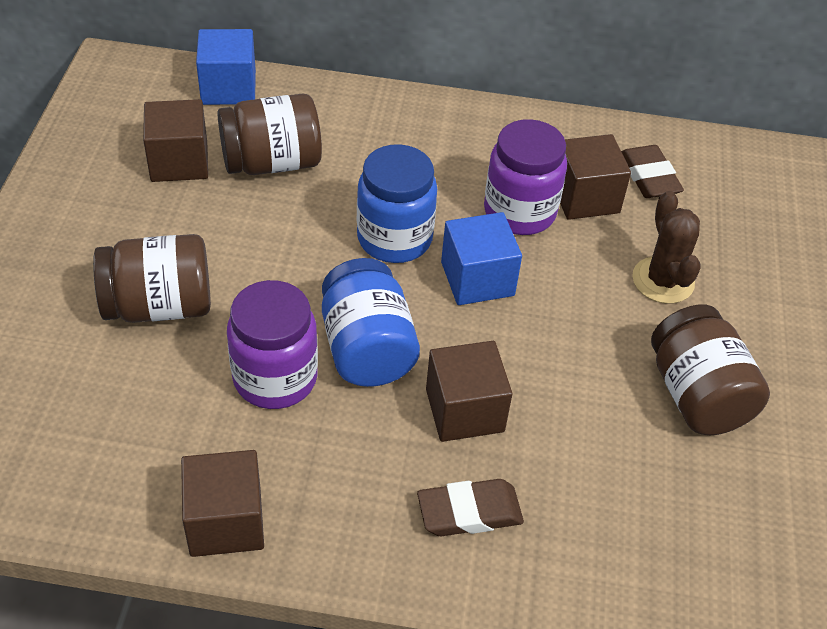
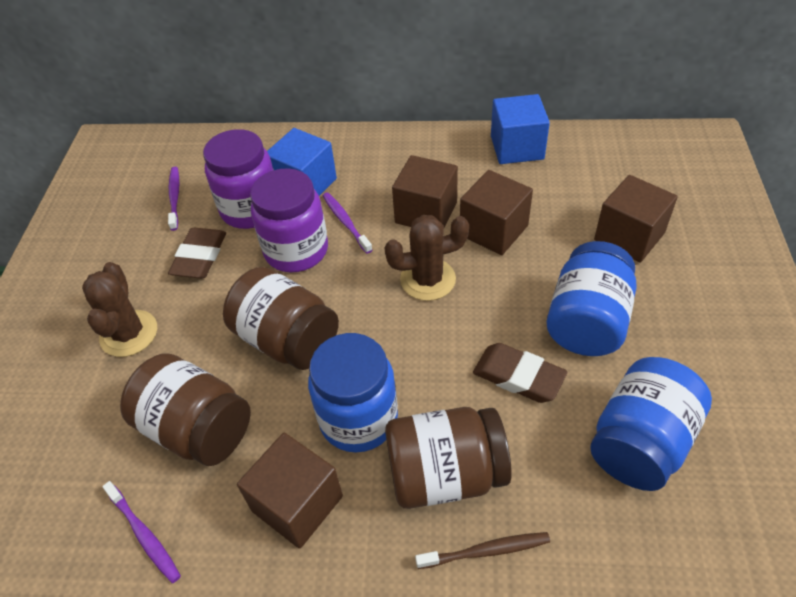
blue jar: [322,258,420,387] [357,144,437,263] = 2 -> [308,333,398,453] [547,241,636,356] [590,357,712,491] = 3
brown cactus: [632,191,701,304] = 1 -> [82,262,157,357] [384,215,469,301] = 2
brown toothbrush: none = 0 -> [415,532,550,569] = 1
purple toothbrush: none = 0 -> [102,481,181,583] [168,167,179,231] [323,192,372,254] = 3

